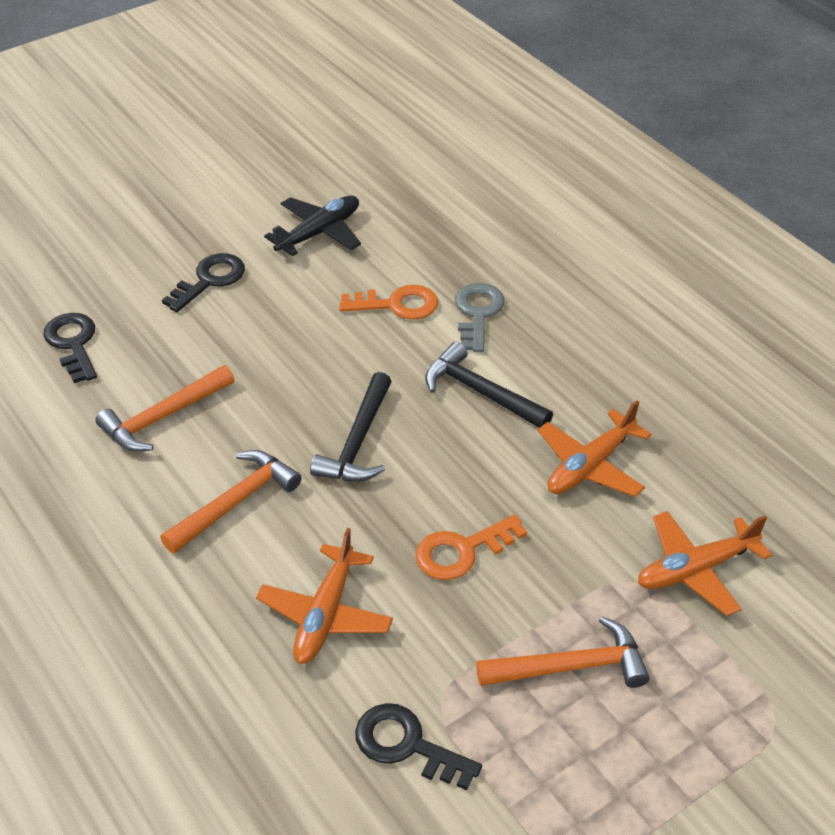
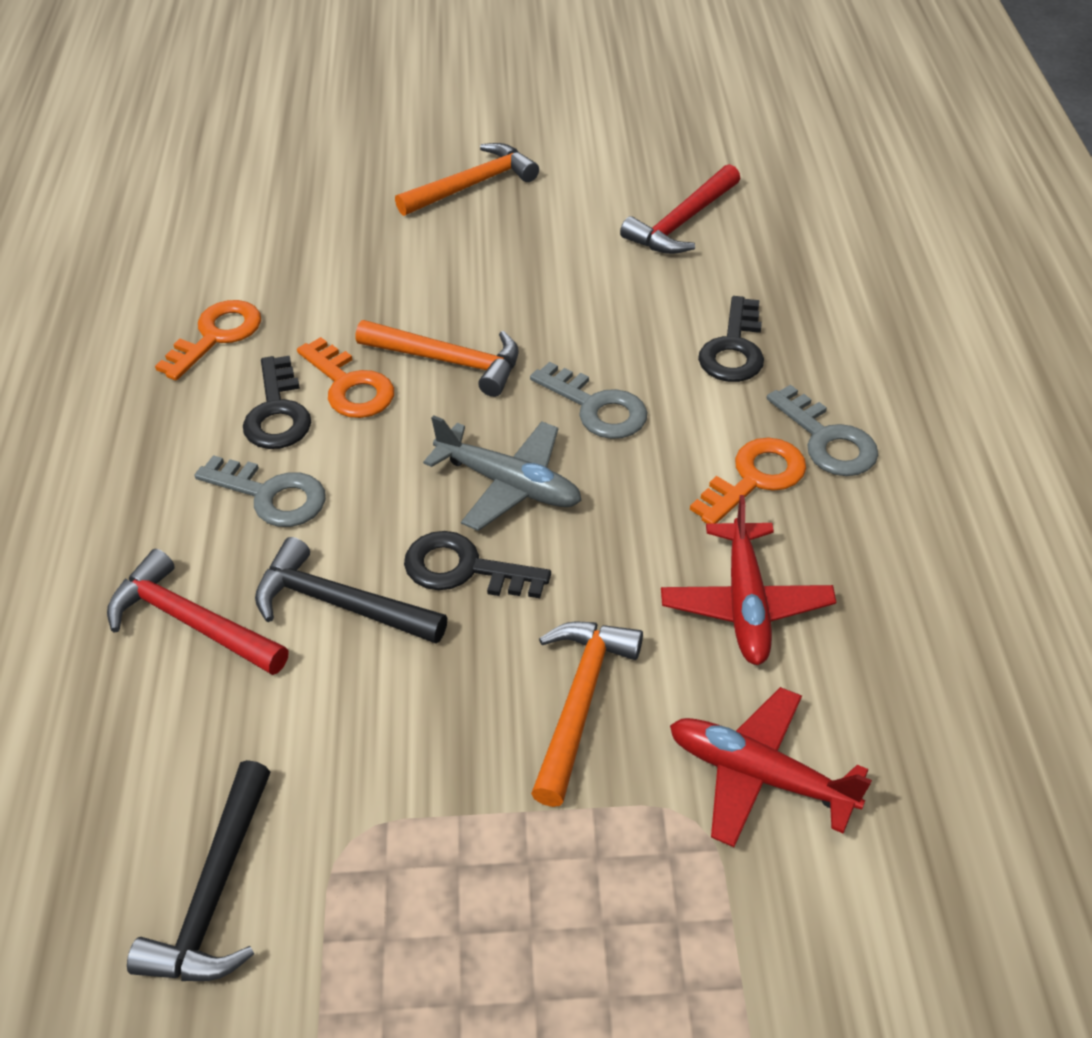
black plane: [264,196,361,256] = 1 -> none = 0
grey key: [455,283,505,352] = 1 -> [194,455,326,527] [530,362,647,439] [767,385,878,476] = 3
grey plane: none = 0 -> [423,415,582,531] = 1
orange key: [339,285,438,320] [416,514,527,580] = 2 -> [155,300,261,381] [297,337,394,418] [690,437,806,524] = 3
orange plane: [256,528,393,664] [538,400,652,497] [638,511,772,616] = 3 -> none = 0
red hammer: none = 0 -> [107,549,289,675] [620,164,740,254] = 2
red plane: none = 0 -> [661,495,836,665] [670,687,872,847] = 2

